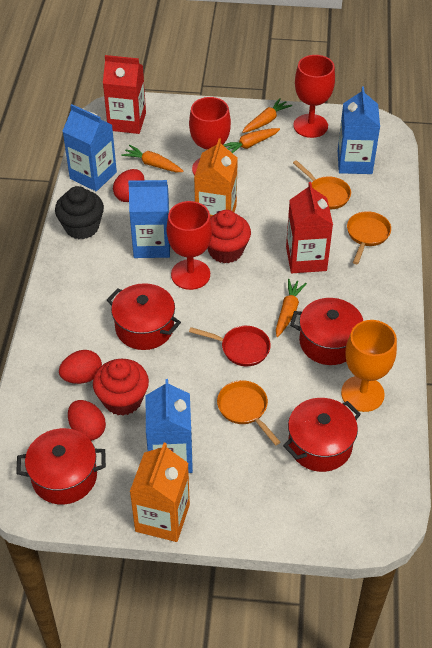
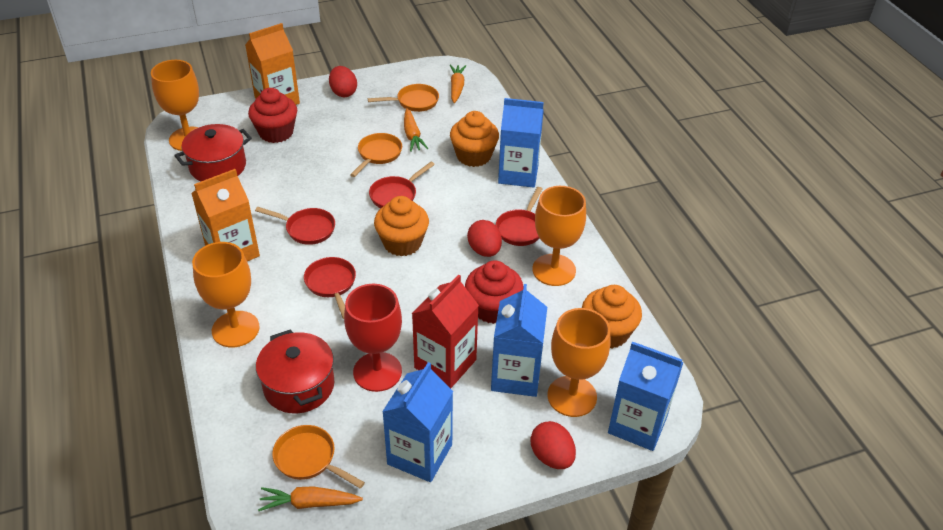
black cupcake: [55,186,104,239] = 1 -> none = 0
orange carrot: [121,145,184,172] [223,128,280,153] [242,98,292,133] [276,279,307,337] = 4 -> [258,486,363,511] [404,108,428,152] [450,65,466,103] = 3
orange cupcake: none = 0 -> [374,196,429,257] [450,111,499,167] [582,285,642,349] = 3
orange goblet: [341,320,397,412] = 1 -> [151,60,199,151] [192,242,260,347] [532,186,586,286] [547,308,611,417] = 4
red carton: [103,55,146,134] [286,182,333,273] = 2 -> [412,274,479,389] = 1
red goblet: [167,201,212,290] [189,97,231,175] [293,55,335,138] = 3 -> [344,284,402,392] = 1
red pan: [189,326,271,366] = 1 -> [255,207,335,245] [304,257,356,319] [369,162,435,208] [496,187,542,246] = 4
red pot: [16,428,106,504] [107,283,181,350] [283,398,361,472] [290,298,363,365] = 4 -> [174,124,252,181] [256,329,334,414] = 2

